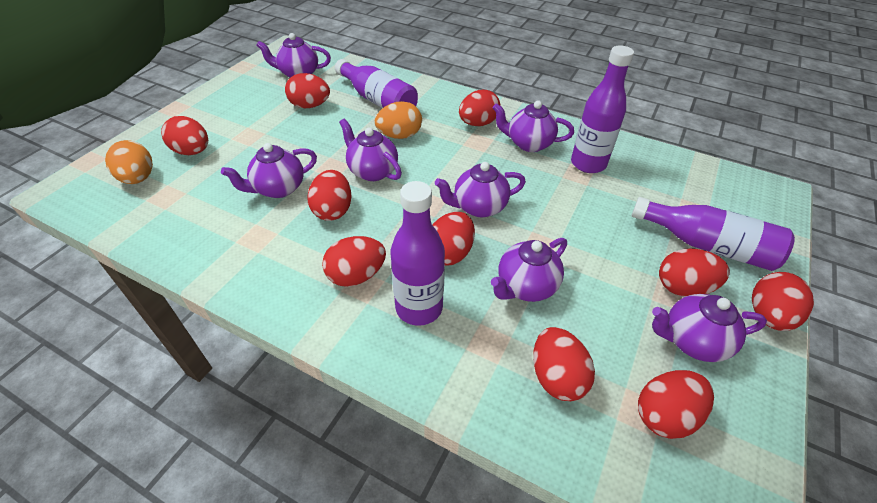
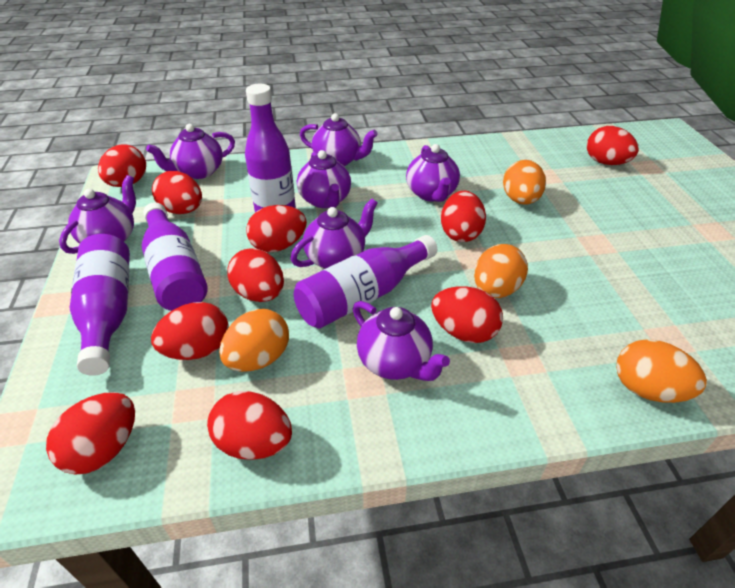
orange egg: [105,140,153,184] [375,101,422,139] = 2 -> [219,309,289,372] [474,244,528,298] [503,160,546,205] [616,339,707,403] = 4

